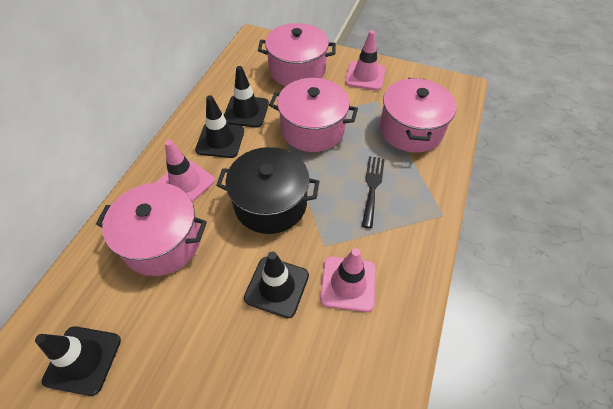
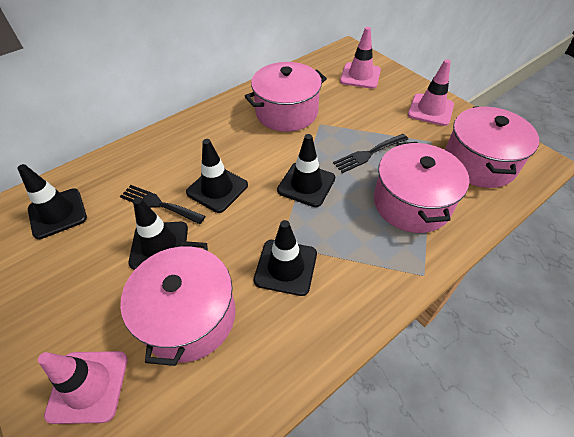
black fork: [362,156,385,228] = 1 -> [120,185,206,224] [333,134,408,173] = 2
black pot: [216,147,319,234] = 1 -> none = 0
black traffic cone: [35,326,121,396] [195,95,244,158] [224,66,269,128] [244,251,309,318] = 4 -> [17,164,87,239] [128,197,188,270] [186,139,248,213] [254,220,317,296] [277,134,335,207] = 5

